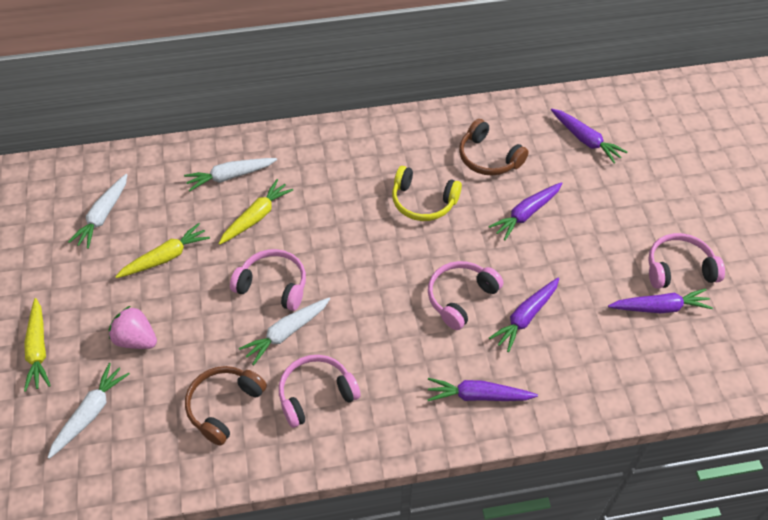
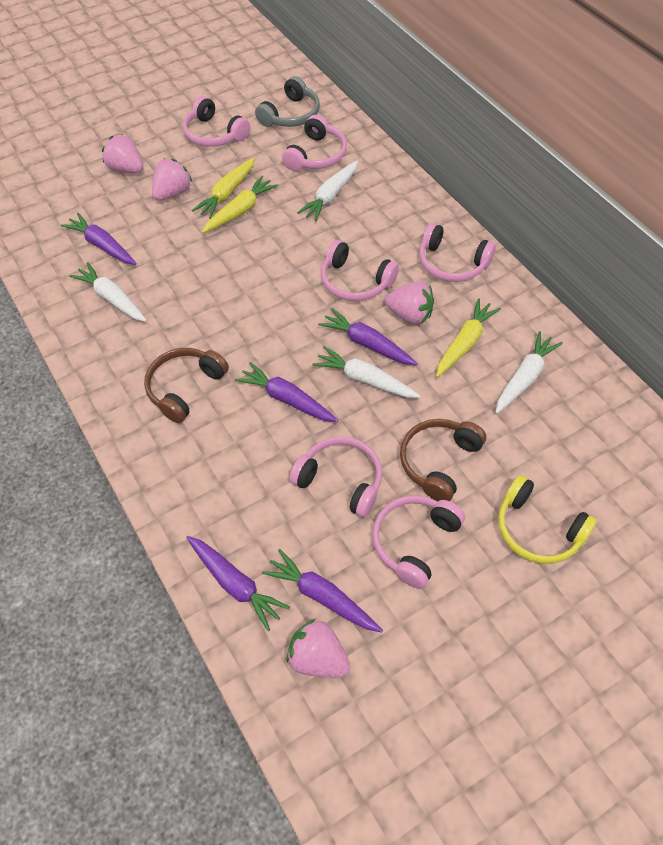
grey headphones: none = 0 -> [255,76,320,127] = 1
pink headphones: [230,249,306,311] [279,355,361,428] [428,261,503,330] [648,233,725,289] = 4 -> [183,96,250,147] [282,115,347,171] [290,437,382,517] [321,240,399,301] [373,495,465,589] [420,223,496,282] = 6
pink strawberry: [109,306,157,349] = 1 -> [102,134,143,173] [152,159,192,201] [287,619,350,678] [385,282,434,324] = 4

